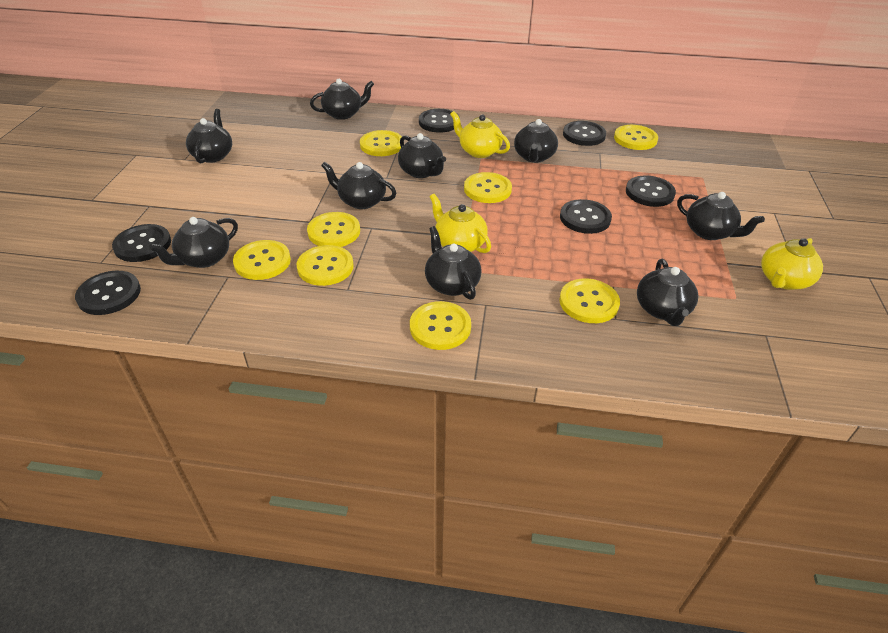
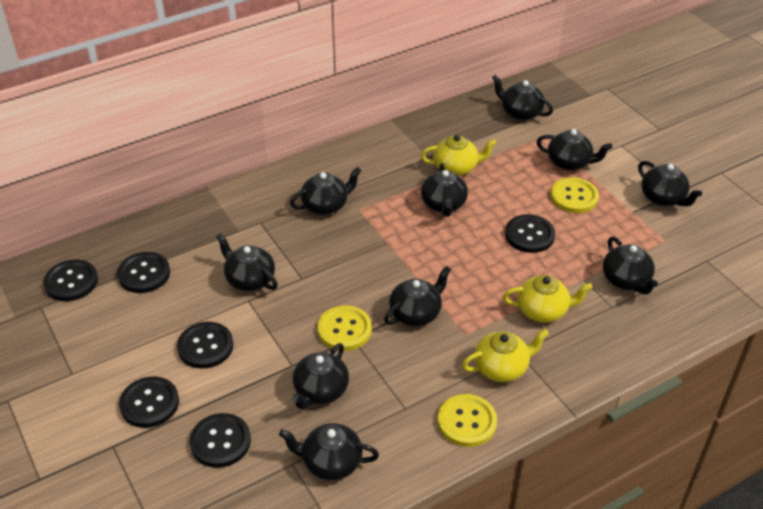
black teapot: [149,217,238,268] [186,109,232,163] [310,79,374,120] [321,162,396,209] [398,133,446,178] [425,226,482,300] [514,119,558,163] [637,259,698,326] [677,192,765,240] = 9 -> [216,233,278,291] [279,423,379,480] [290,167,362,215] [291,343,349,409] [384,266,451,326] [421,163,468,217] [492,75,553,120] [536,129,612,171] [603,237,658,295] [638,161,702,206] = 10
yellow button: [233,240,291,280] [297,245,354,286] [307,212,360,247] [360,130,402,156] [410,301,471,350] [464,172,512,203] [559,278,620,323] [614,125,658,150] = 8 -> [317,305,372,351] [437,394,497,447] [550,177,599,213] = 3

